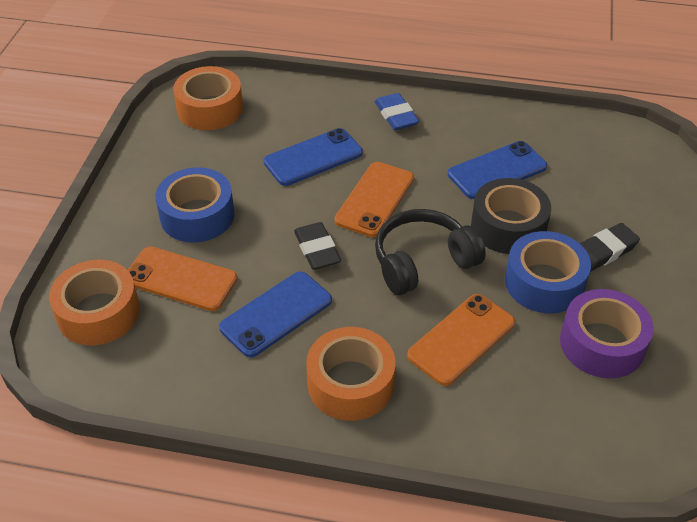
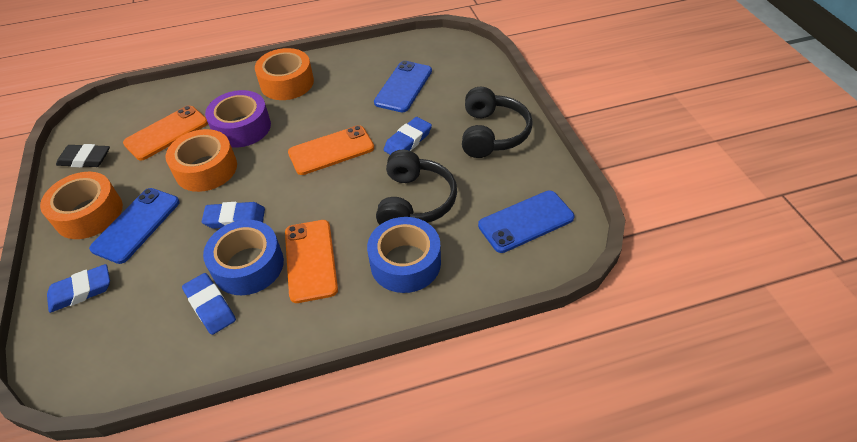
black eraser: [294,222,341,270] [579,223,640,272] = 2 -> [56,144,110,168] = 1
black headphones: [375,209,486,295] = 1 -> [376,150,457,225] [462,87,533,158] = 2
black tape: [471,178,551,254] = 1 -> none = 0
blue eraser: [375,93,419,130] = 1 -> [47,264,110,313] [182,273,236,335] [202,202,265,229] [384,117,432,155] = 4

